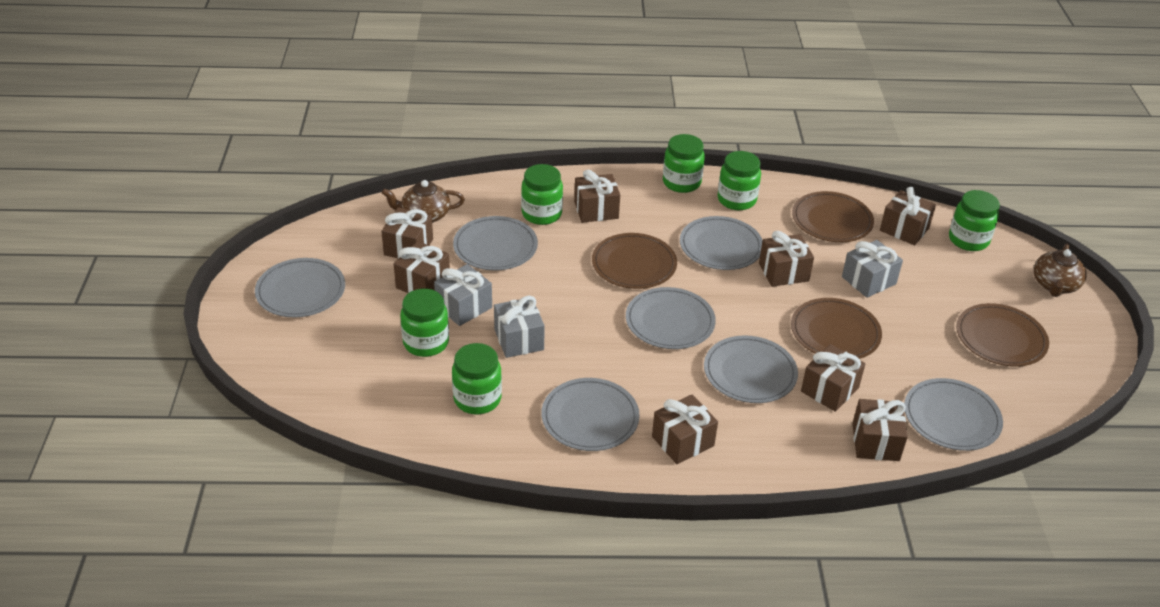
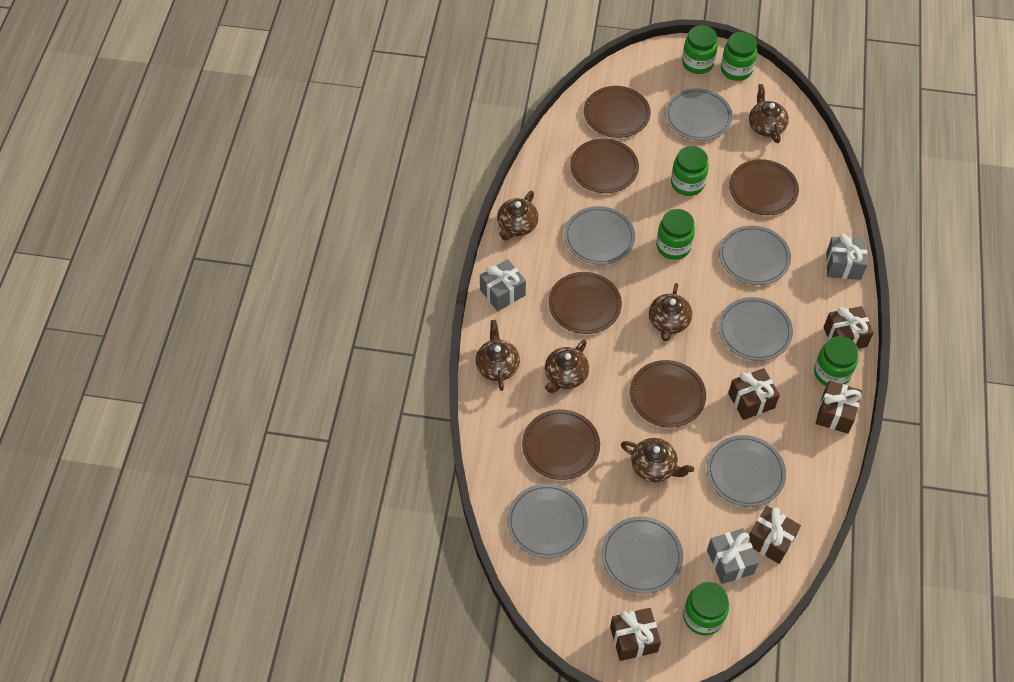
brown gift: [381,207,433,259] [394,241,450,293] [574,170,620,223] [652,394,718,464] [759,231,814,287] [801,344,865,412] [852,399,908,461] [880,187,936,245] = 8 -> [610,608,661,661] [728,368,780,420] [749,506,801,564] [816,381,862,434] [824,306,874,349] = 5
brown plate: [592,233,677,289] [791,298,882,359] [792,191,874,242] [956,303,1049,367] = 4 -> [522,409,600,480] [548,272,622,334] [570,138,639,193] [584,86,651,138] [630,360,706,428] [729,159,799,215] = 6
brown teapot: [382,180,465,223] [1033,244,1087,297] = 2 -> [476,320,520,391] [497,191,539,240] [545,340,589,393] [621,438,694,482] [649,283,692,341] [749,84,789,143] = 6

